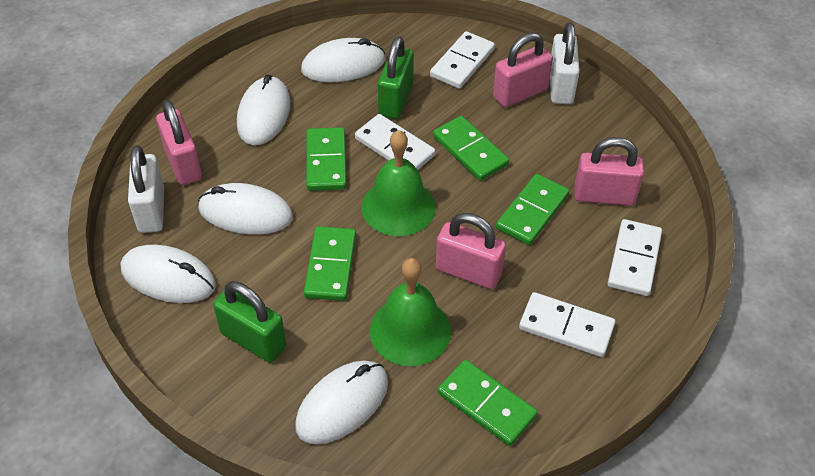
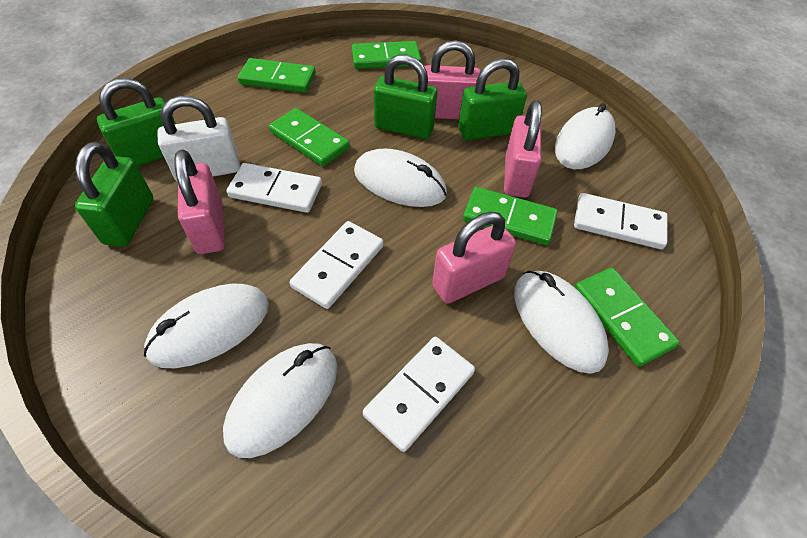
green bell: [361,130,436,236] [369,258,451,366] = 2 -> none = 0
green padlock: [213,281,286,363] [378,36,414,119] = 2 -> [75,142,153,247] [97,78,176,166] [374,54,437,139] [458,58,527,140] = 4
white padlock: [128,145,164,233] [550,22,580,104] = 2 -> [157,96,240,182] = 1

